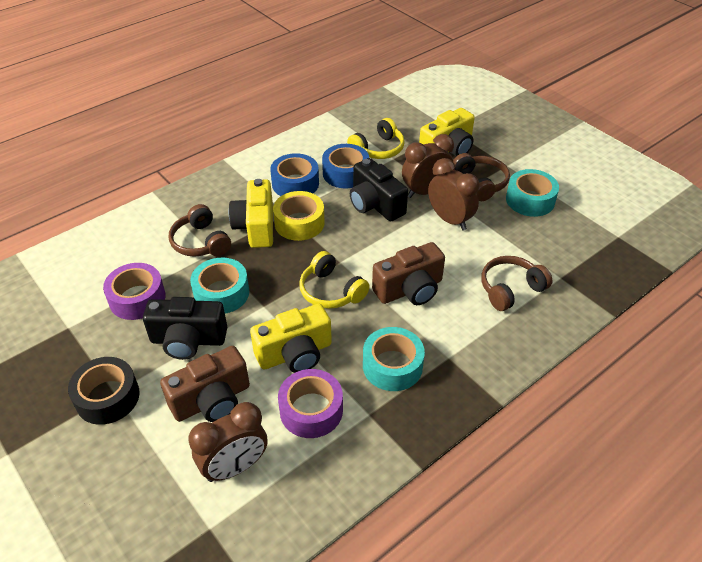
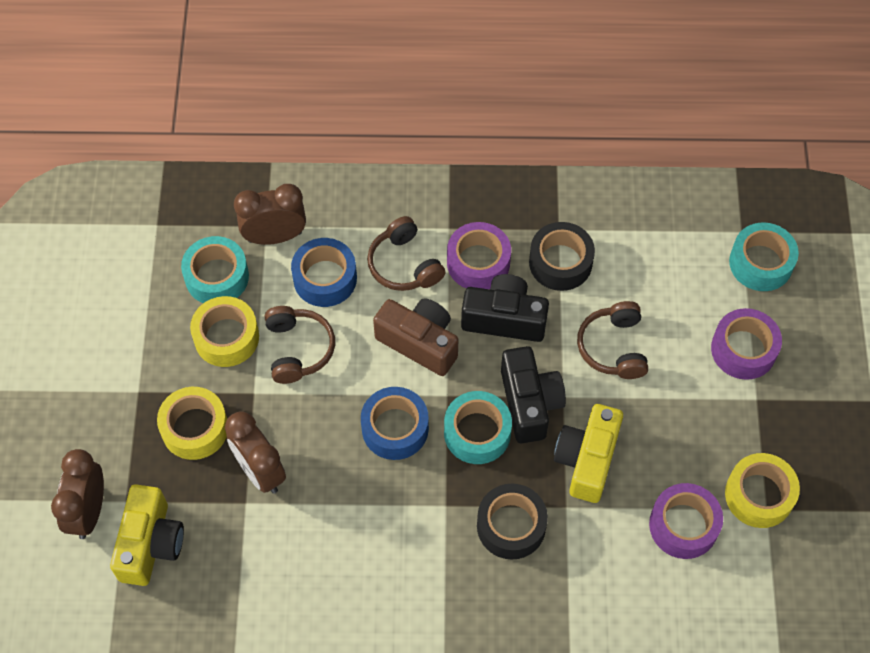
black tape: [68,357,140,425] = 1 -> [477,484,548,560] [529,222,595,291] = 2
brown camera: [160,346,250,422] [372,242,445,305] = 2 -> [373,298,458,376] = 1
purple tape: [103,263,166,320] [278,369,343,438] = 2 -> [447,222,511,289] [649,483,723,559] [711,308,782,380] = 3
yellow camera: [229,179,273,248] [250,304,332,373] [419,108,475,156] = 3 -> [110,484,184,586] [554,404,623,503] = 2
yellow headphones: [299,251,370,309] [347,118,405,159] = 2 -> none = 0
yellow tape: [273,191,325,241] = 1 -> [157,387,227,460] [190,296,259,367] [725,453,800,528] = 3

